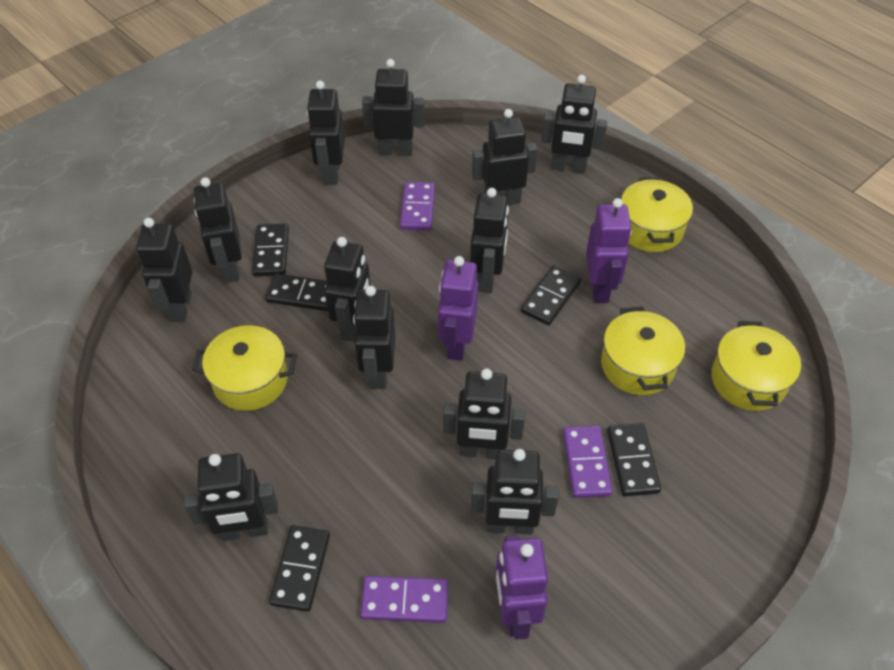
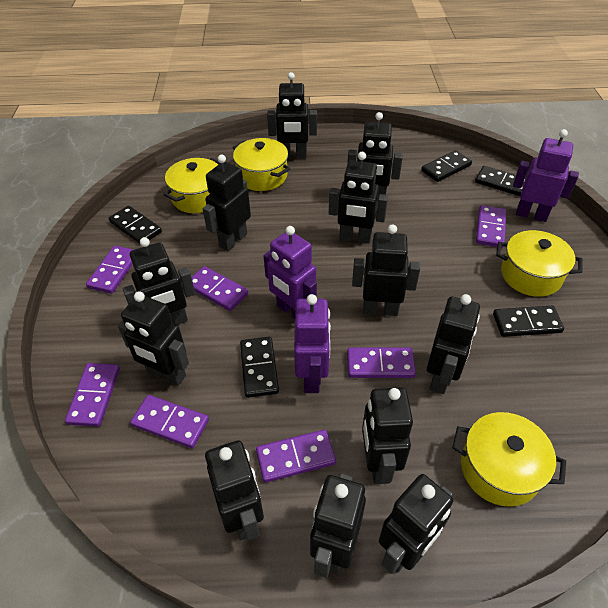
purple domino: [360,576,448,623] [400,181,435,231] [563,426,612,498] = 3 -> [65,363,120,427] [86,246,134,294] [130,395,209,448] [191,266,249,311] [256,430,336,483] [347,347,416,378] [476,205,506,248] = 7

